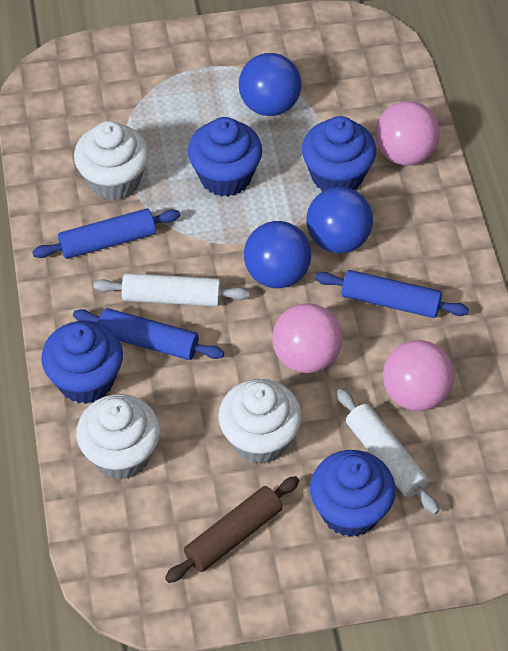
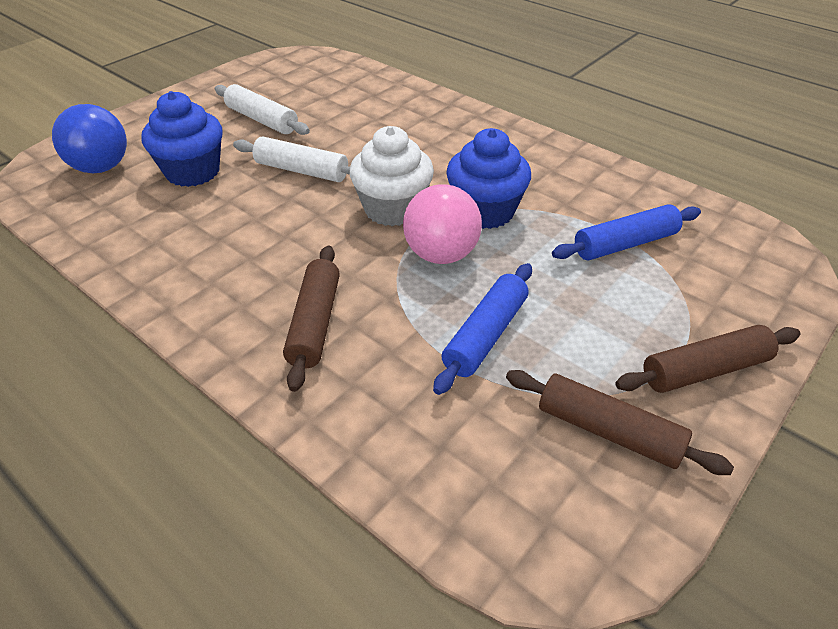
blue ball: [239,53,301,116] [244,221,311,288] [306,187,373,254] = 3 -> [52,104,127,173] = 1
blue cupcake: [41,321,123,404] [188,117,262,197] [302,116,376,191] [310,450,396,537] = 4 -> [141,91,223,187] [446,128,531,229] = 2
blue rolling pin: [32,208,180,259] [73,308,224,360] [315,270,469,318] = 3 -> [433,263,532,395] [552,204,701,260] = 2
brown rolling pin: [165,476,299,583] = 1 -> [283,245,340,392] [506,370,734,475] [615,325,800,393] = 3
pink ball: [272,303,342,373] [375,101,440,165] [383,340,454,411] = 3 -> [403,184,482,264] = 1
white cupcake: [74,121,149,201] [76,394,160,479] [218,379,302,464] = 3 -> [349,126,434,226] = 1

